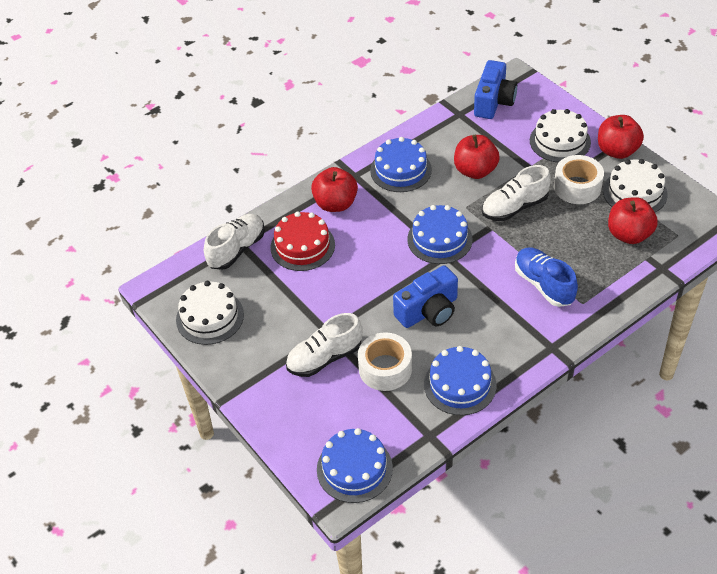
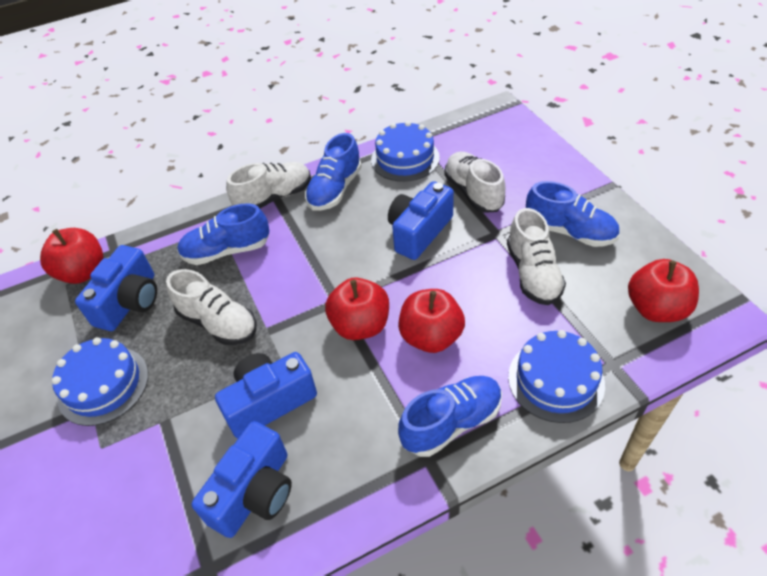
blue cake: [317,428,393,503] [370,137,432,192] [407,205,473,264] [424,346,496,415] = 4 -> [52,337,148,426] [371,121,440,182] [508,330,605,423] = 3
blue camera: [393,265,458,328] [474,60,517,119] = 2 -> [75,245,157,331] [191,421,292,538] [215,352,317,439] [388,181,454,260] = 4
blue shoe: [515,248,578,307] = 1 -> [177,204,269,265] [305,133,362,211] [398,376,502,457] [526,181,619,247] = 4
red cake: [270,212,335,271] = 1 -> none = 0
white cake: [176,281,244,345] [530,109,591,163] [603,159,668,212] = 3 -> none = 0
white shoe: [204,214,265,270] [286,313,363,377] [482,165,551,221] = 3 -> [166,269,257,345] [226,162,311,208] [445,152,505,213] [507,208,566,305] = 4
white tape: [358,332,412,391] [554,155,604,204] = 2 -> none = 0

